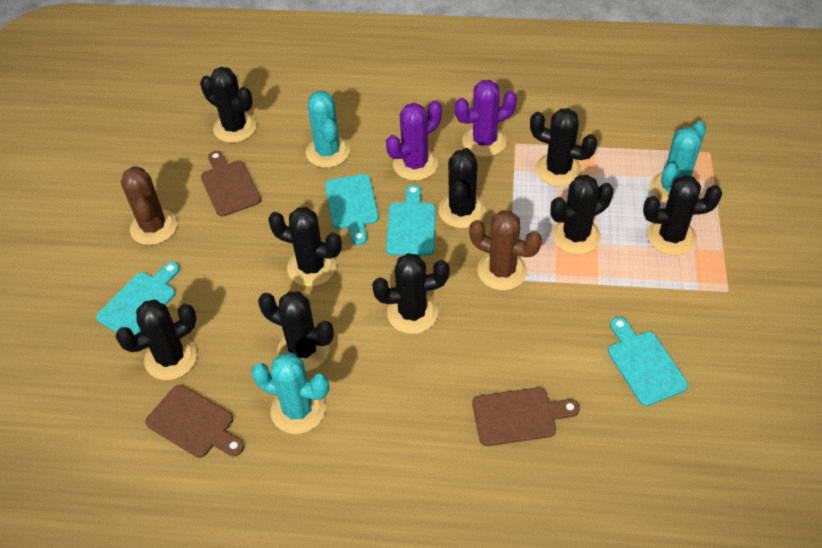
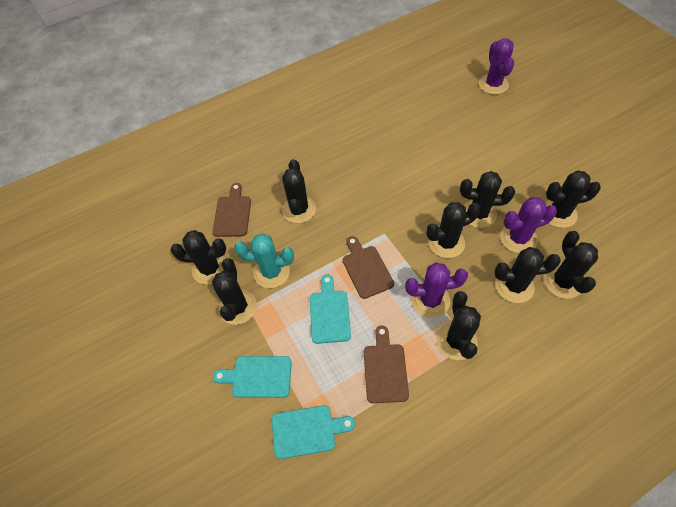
brown cactus: [121,166,177,245] [469,210,542,290] = 2 -> none = 0
purple cactus: [386,101,442,181] [455,80,517,157] = 2 -> [405,262,468,318] [479,38,514,95] [500,197,557,253] = 3
turquoise cactus: [251,353,329,434] [306,91,350,168] [650,121,706,204] = 3 -> [234,233,294,288] = 1
turquoise cutting board: [96,262,180,335] [325,174,379,245] [386,185,436,256] [608,317,688,406] = 4 -> [213,356,292,398] [272,405,355,459] [310,274,351,344] = 3

